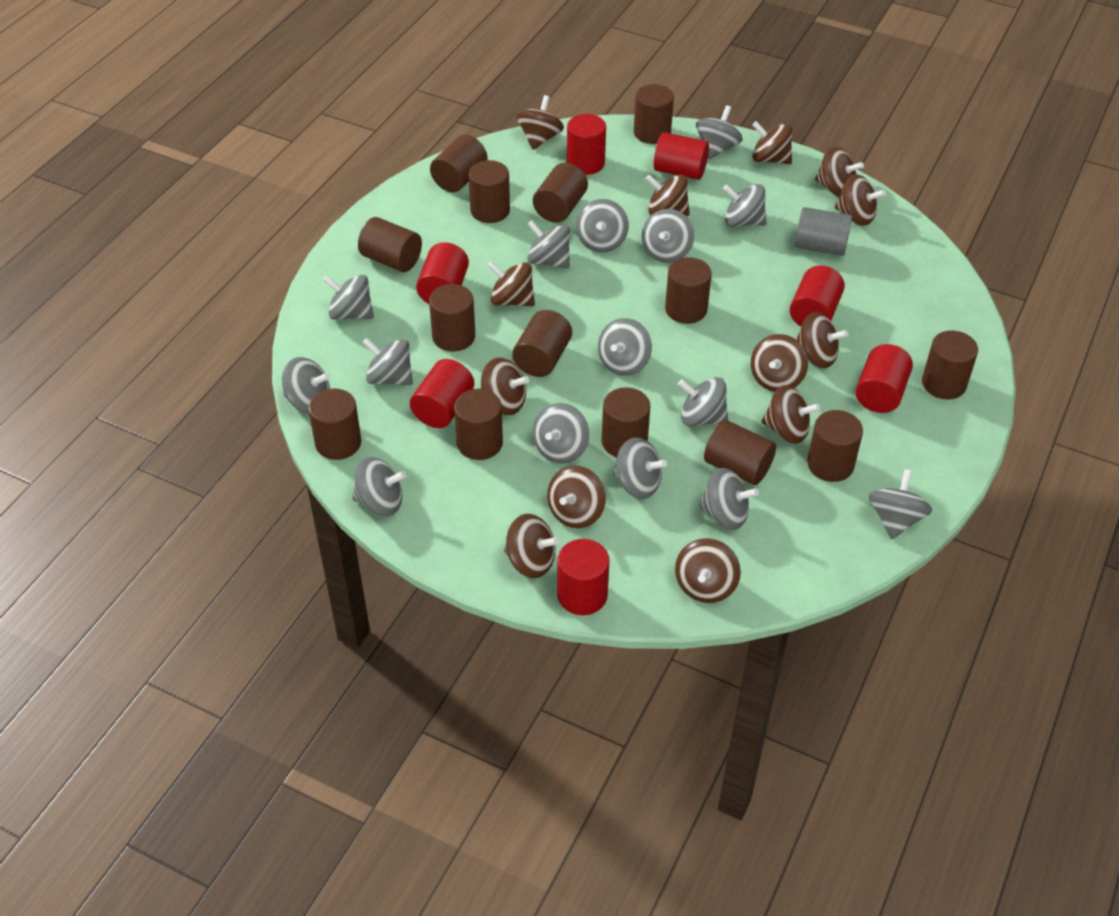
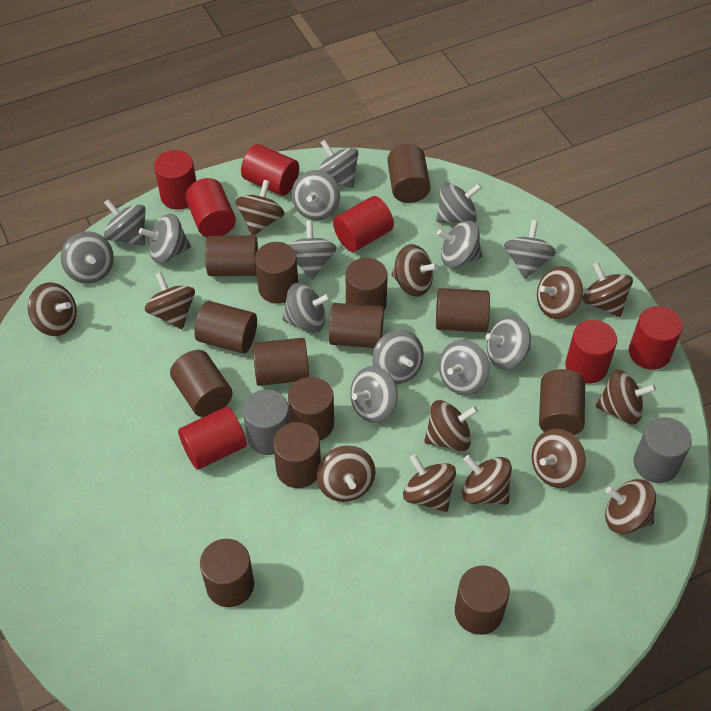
grey cylinder: [795,207,852,256] = 1 -> [243,390,290,455] [634,417,692,483] = 2
grey spinning top: [282,357,330,414] [323,275,374,320] [352,457,406,516] [362,337,413,385] [527,220,570,269] [533,403,589,464] [576,199,629,253] [598,318,652,376] [613,437,667,499] [642,209,694,263] [678,377,728,427] [696,105,743,159] [698,468,759,530] [723,184,767,227] [869,469,932,539] = 15 -> [61,231,114,284] [104,199,146,246] [139,214,191,264] [282,283,331,333] [289,221,337,280] [292,170,340,220] [318,140,358,188] [350,366,398,423] [372,330,424,384] [436,183,482,223] [437,221,482,268] [439,340,490,396] [486,315,531,370] [504,220,556,279] = 14

